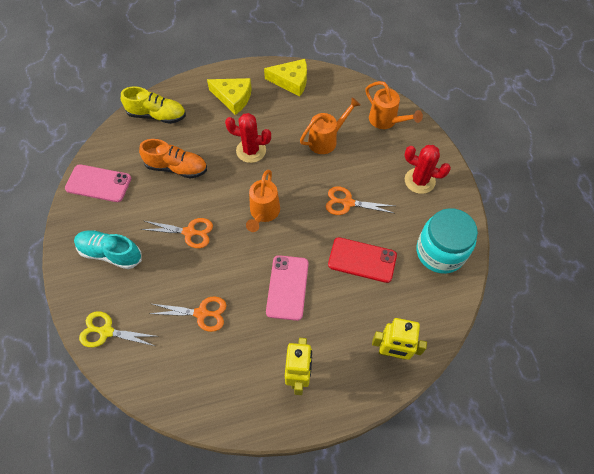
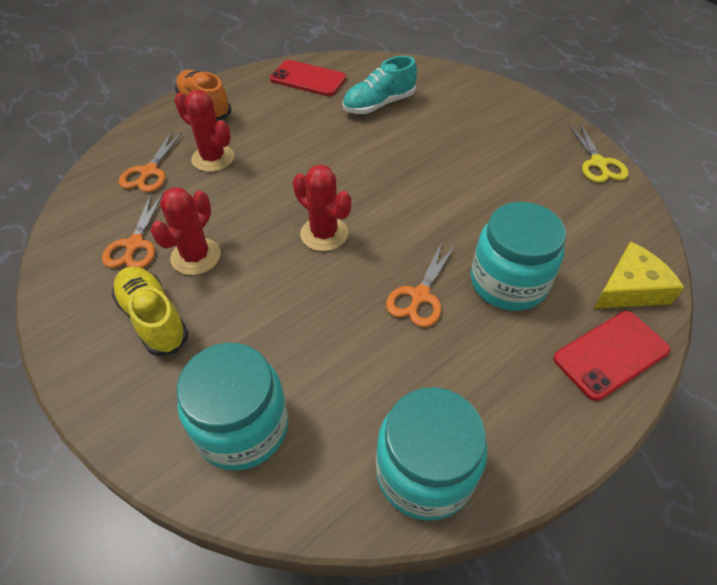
orange watering can: [246,170,280,232] [300,97,360,154] [365,81,423,129] = 3 -> none = 0
pink phone: [65,164,131,202] [266,255,309,321] = 2 -> none = 0
red cactus: [225,113,271,163] [404,145,451,194] = 2 -> [150,187,221,275] [174,90,234,172] [293,164,351,251] = 3
red phone: [328,237,397,283] = 1 -> [270,60,346,96] [553,311,671,401] = 2
turquoise jar: [416,208,478,274] = 1 -> [177,343,288,470] [376,387,487,521] [471,202,566,311] = 3
yellow cheese: [207,78,252,115] [264,59,307,97] = 2 -> [593,241,685,309] = 1
yellow robot: [285,338,312,395] [372,318,427,360] = 2 -> none = 0

